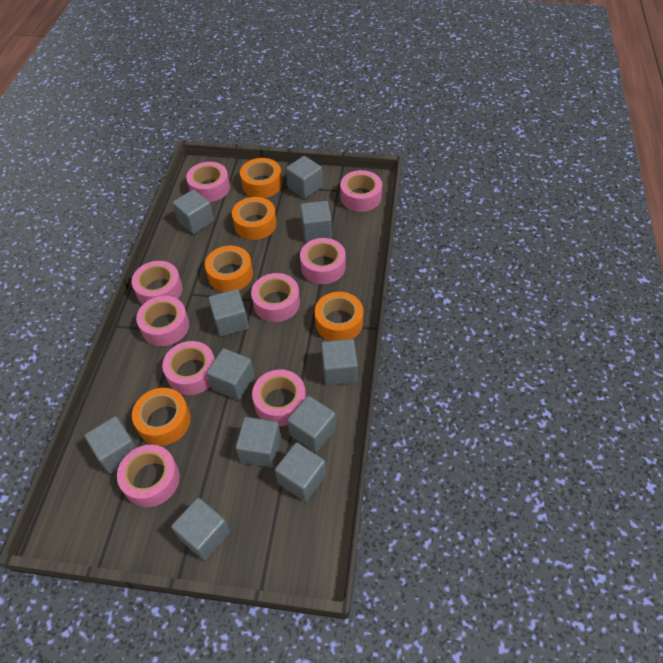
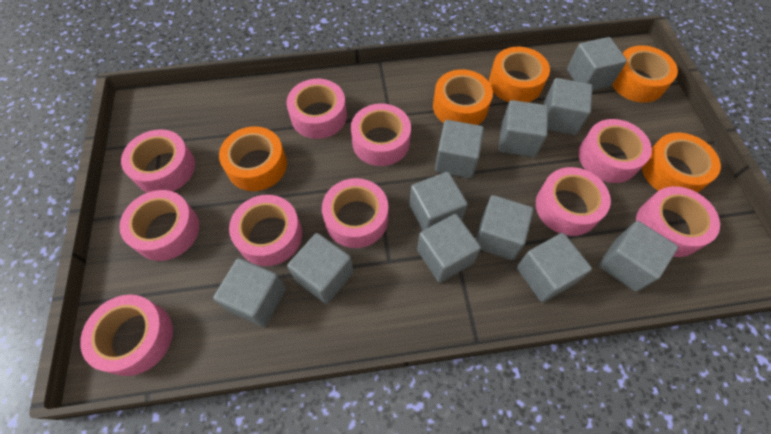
pink tape: [117,445,180,507] [131,261,183,305] [136,296,189,346] [162,341,215,395] [186,162,230,202] [251,273,300,322] [252,370,306,426] [300,238,346,284] [340,170,382,212] = 9 -> [80,295,173,376] [119,190,199,261] [121,129,195,193] [229,195,302,266] [286,79,347,139] [322,178,388,248] [351,104,411,166] [536,167,611,236] [578,119,652,183] [636,186,720,257] = 10

